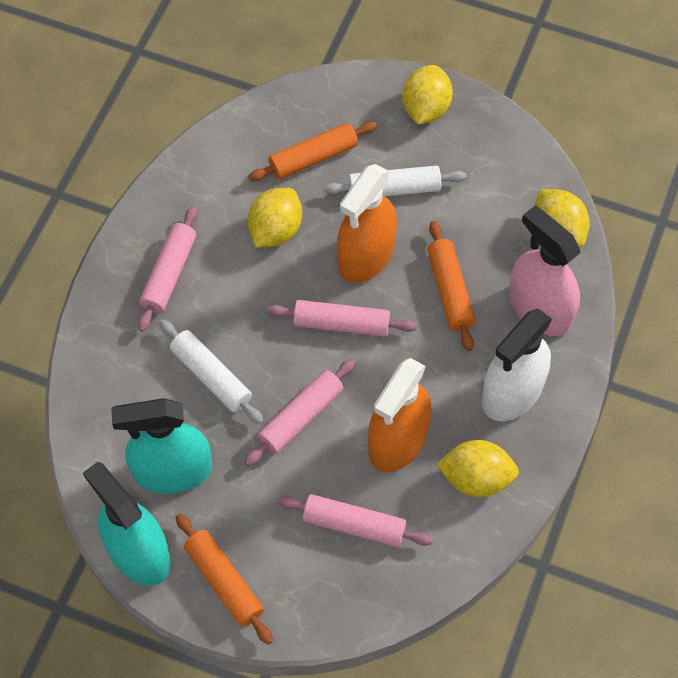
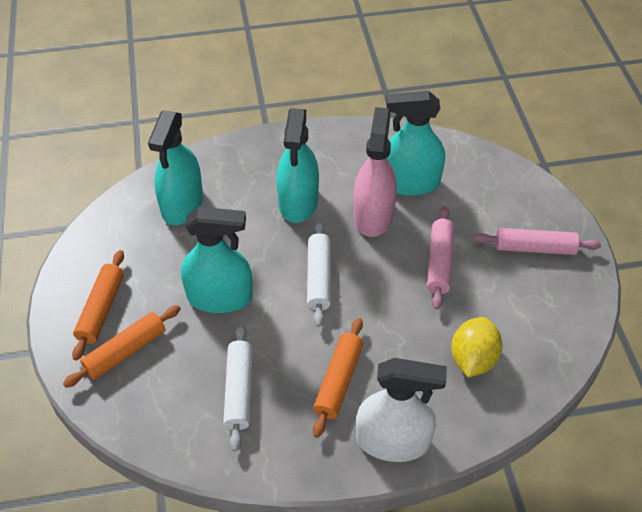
orange spray bottle: [337,164,397,283] [368,358,432,472] = 2 -> none = 0
pink rolling pin: [138,206,197,332] [244,359,356,466] [267,300,417,337] [277,494,433,547] = 4 -> [427,207,454,310] [474,228,601,255] = 2
turquoise spray bottle: [83,462,171,586] [111,398,212,494] = 2 -> [148,110,203,225] [181,207,253,313] [276,108,319,223] [386,91,445,196] = 4
yellow lemon: [248,188,302,248] [402,65,453,125] [436,440,519,497] [535,189,590,248] = 4 -> [451,317,502,378] = 1

